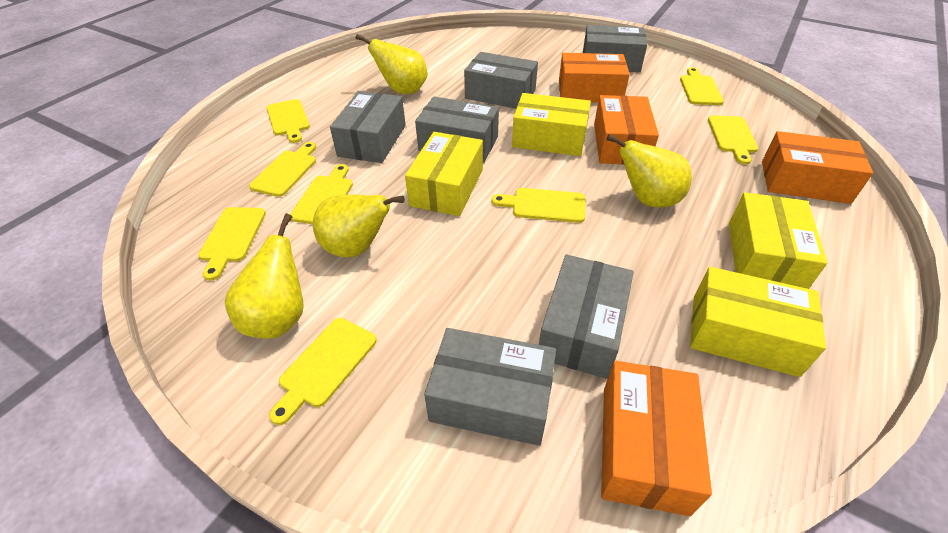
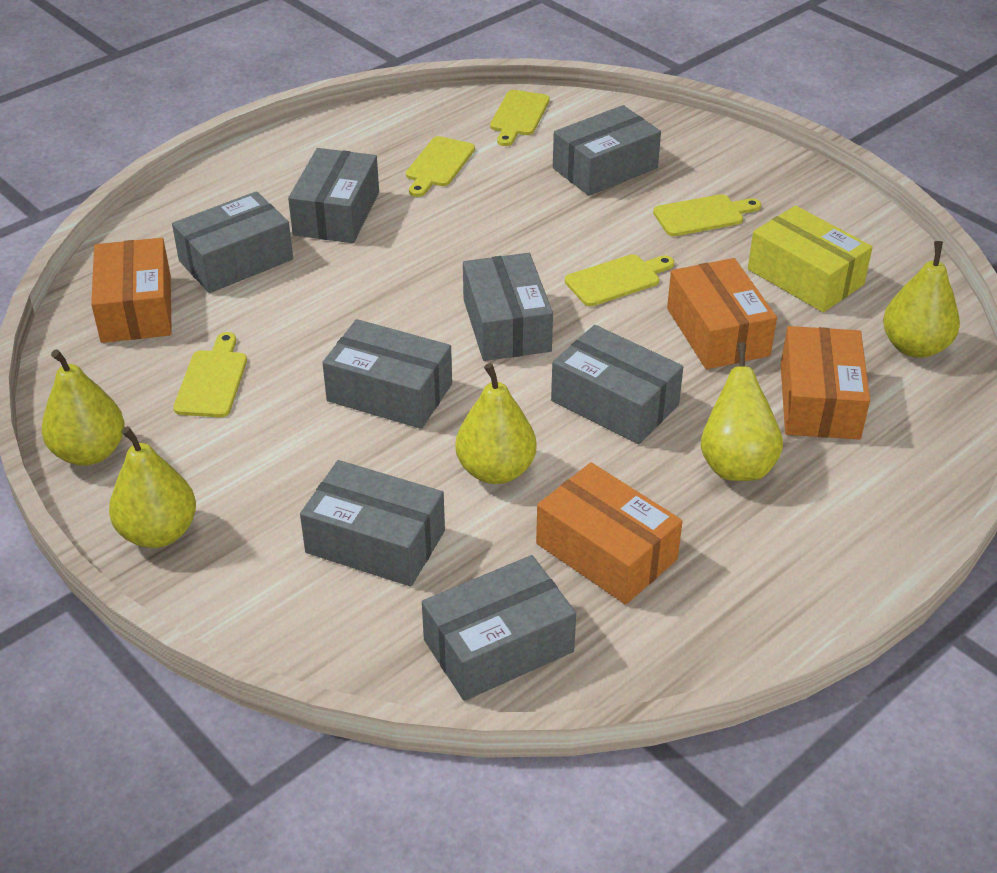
grey box: [330,91,406,163] [415,96,499,163] [424,328,556,446] [464,52,538,109] [539,255,634,379] [583,25,647,72] = 6 -> [172,191,293,293] [288,148,379,243] [300,460,445,587] [322,319,452,429] [422,555,576,701] [463,253,553,361] [551,325,683,444] [553,105,661,196] = 8
yellow box: [405,132,483,216] [512,93,591,156] [690,267,826,377] [729,192,827,289] = 4 -> [748,205,873,312] = 1
yellow cutting board: [198,207,266,281] [249,142,316,197] [267,99,310,143] [269,318,376,425] [290,164,353,224] [491,188,585,223] [680,67,724,105] [708,115,758,165] = 8 -> [173,332,247,417] [406,136,475,197] [490,90,550,146] [565,254,674,306] [653,194,761,236] = 5
yellow pear: [225,213,304,339] [313,195,405,257] [356,34,428,94] [607,134,692,208] = 4 -> [42,349,125,466] [109,426,196,548] [455,363,537,484] [701,342,783,481] [883,241,960,358] = 5

